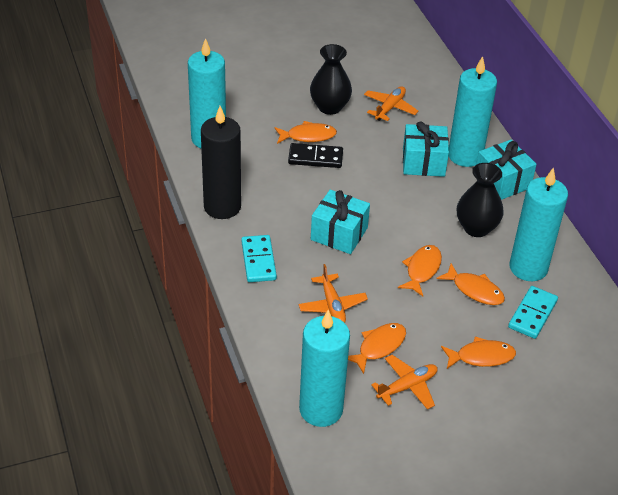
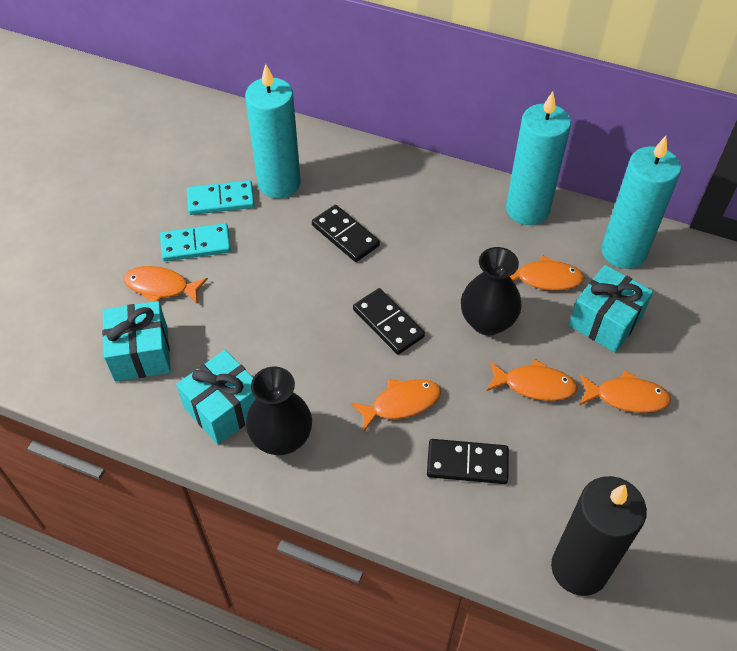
black domino: [288,143,343,168] = 1 -> [312,205,380,262] [353,288,425,354] [427,439,509,484] = 3
orange plane: [299,264,368,323] [364,86,418,121] [371,355,437,410] = 3 -> none = 0
turquoise candle: [188,38,226,148] [299,310,350,427] [449,56,497,167] [509,167,568,281] = 4 -> [245,64,301,198] [506,91,571,225] [601,136,681,269] = 3

